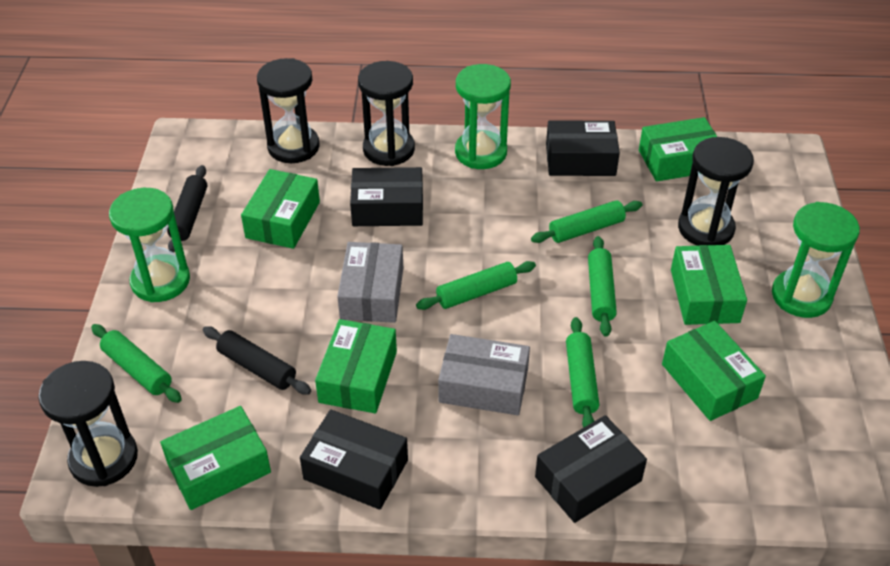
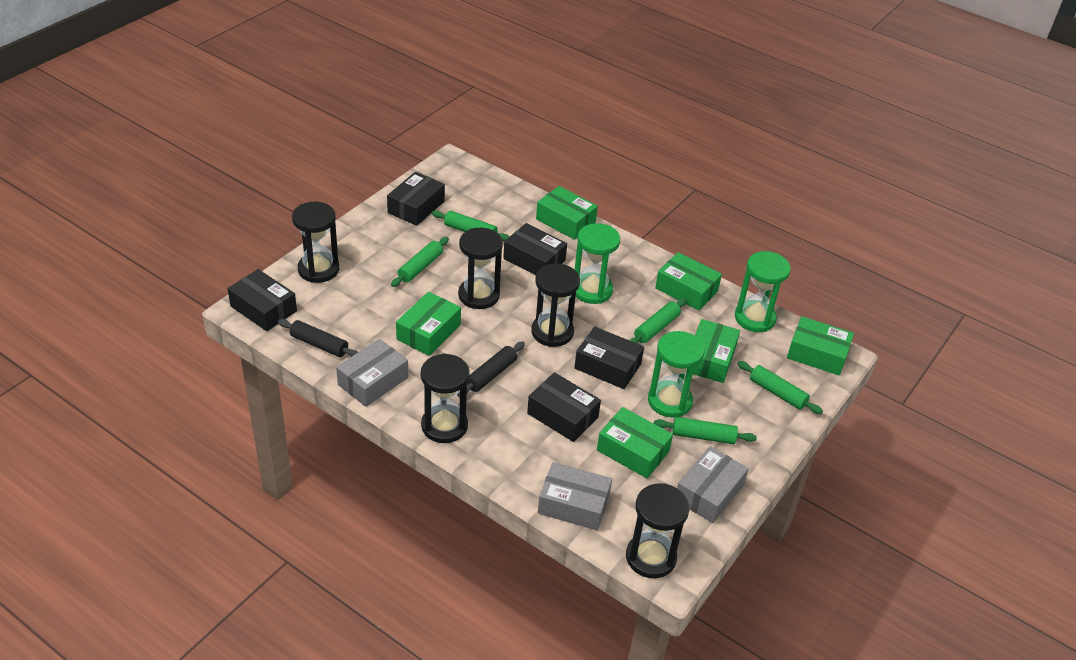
black box: [300,409,408,510] [350,167,423,226] [535,415,647,523] [546,121,620,176] = 4 -> [228,269,297,331] [387,172,445,226] [503,223,567,275] [527,372,601,442] [574,327,644,389] = 5
black hourglass: [38,361,138,487] [257,58,320,163] [358,61,415,166] [678,137,754,246] = 4 -> [292,202,339,283] [421,354,470,443] [458,228,503,309] [531,263,580,347] [626,483,690,578] = 5
grey box: [337,242,403,323] [438,334,530,415] = 2 -> [336,339,408,407] [538,462,612,531] [677,446,749,523] = 3

